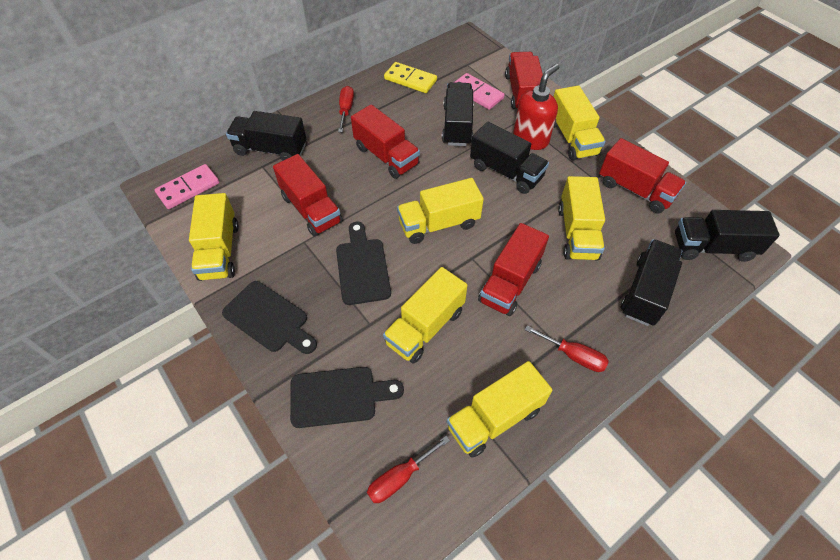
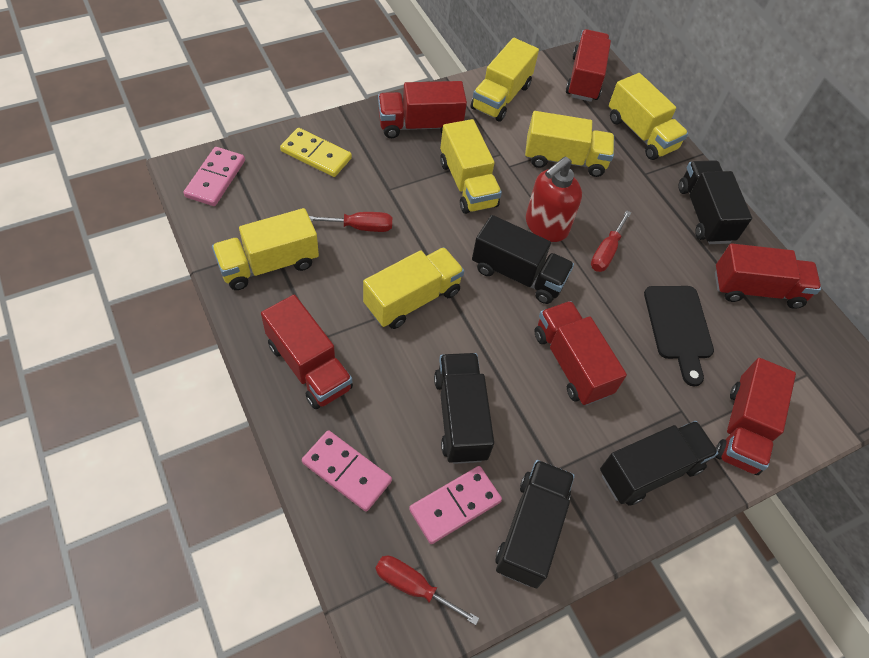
black cutting board: [222,281,317,354] [290,367,404,428] [336,222,391,305] = 3 -> [644,286,714,386] = 1
pink domino: [155,164,220,209] [455,73,505,110] = 2 -> [184,147,245,206] [302,430,392,512] [409,466,502,544] = 3
red truck: [273,154,342,237] [351,104,420,179] [478,223,549,316] [505,52,543,109] [599,138,686,213] = 5 -> [261,295,353,409] [378,81,467,138] [534,301,627,405] [566,29,611,102] [715,243,821,309] [716,358,796,475] = 6

